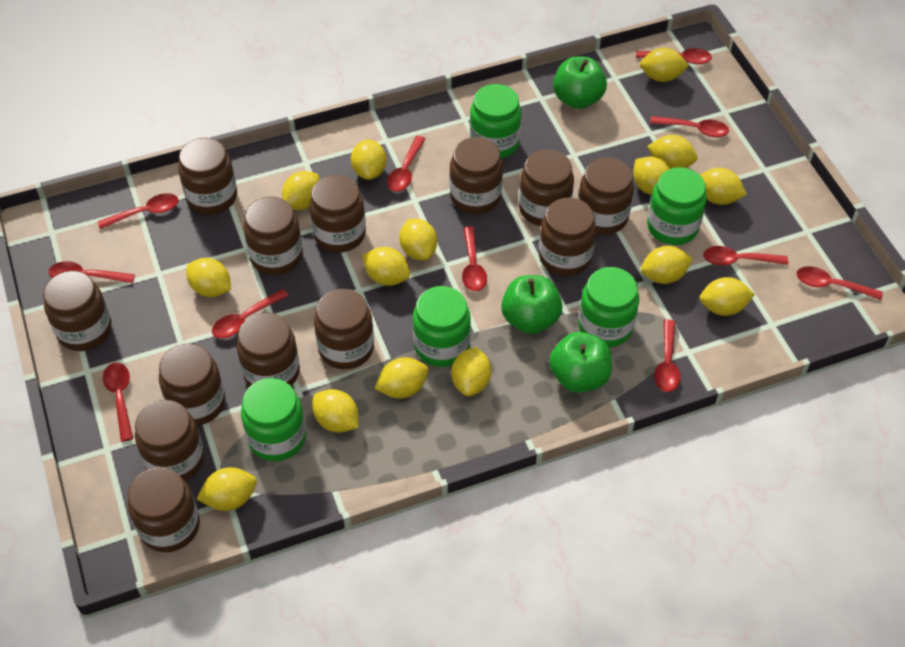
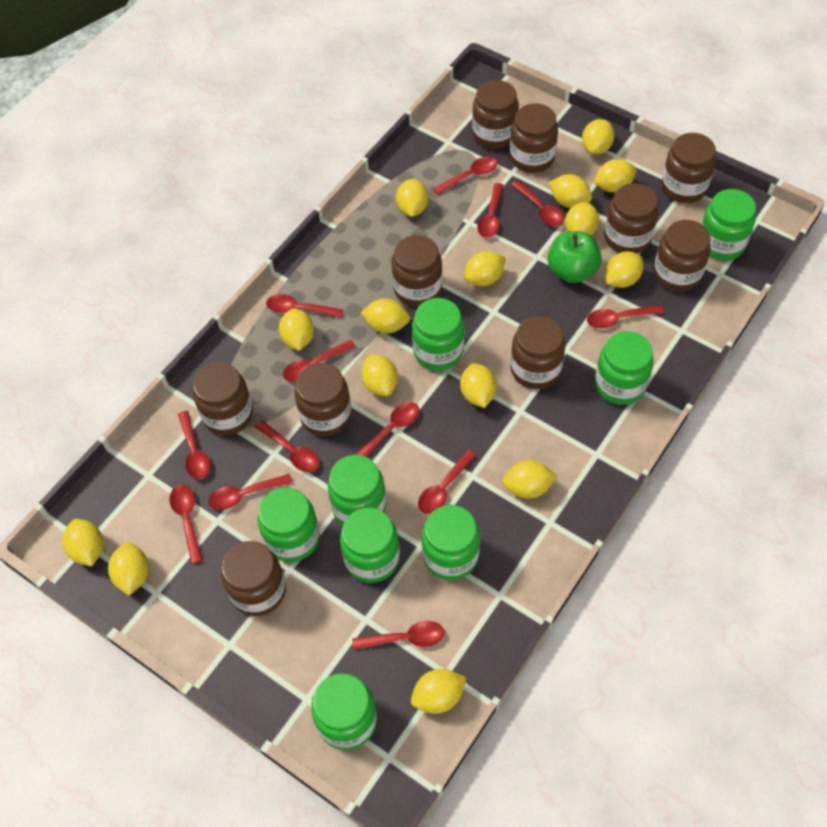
brown jar: [43,271,112,351] [128,467,200,552] [135,400,204,481] [159,343,225,426] [178,138,237,215] [237,313,300,386] [244,197,303,275] [309,175,366,253] [314,288,374,369] [450,137,503,214] [519,149,574,226] [539,198,596,276] [578,157,634,235] = 13 -> [193,362,253,435] [221,541,286,616] [295,363,351,436] [392,235,442,307] [472,80,519,149] [510,103,558,173] [510,316,565,389] [604,183,658,253] [653,220,711,292] [661,133,716,203] = 10
green apple: [501,275,563,334] [549,332,612,393] [553,57,607,109] = 3 -> [547,231,602,283] = 1
green jar: [241,378,306,461] [413,286,471,367] [470,84,521,159] [579,267,639,347] [647,167,707,245] = 5 -> [258,487,320,562] [311,673,377,750] [327,455,386,525] [340,508,400,583] [412,298,464,371] [422,505,480,580] [595,331,653,405] [702,189,756,261] = 8
red spoon: [49,261,135,283] [97,193,179,229] [103,362,133,442] [212,289,289,339] [387,136,425,192] [462,226,487,291] [636,48,712,64] [650,116,729,137] [654,320,681,392] [703,246,788,266] [797,266,883,300] = 11 -> [169,485,203,564] [178,411,211,479] [208,474,293,510] [255,420,320,472] [266,294,343,318] [283,340,356,382] [352,621,444,650] [355,402,419,457] [418,450,477,514] [433,157,498,195] [477,183,504,238] [511,180,564,226] [587,305,664,328] = 13

